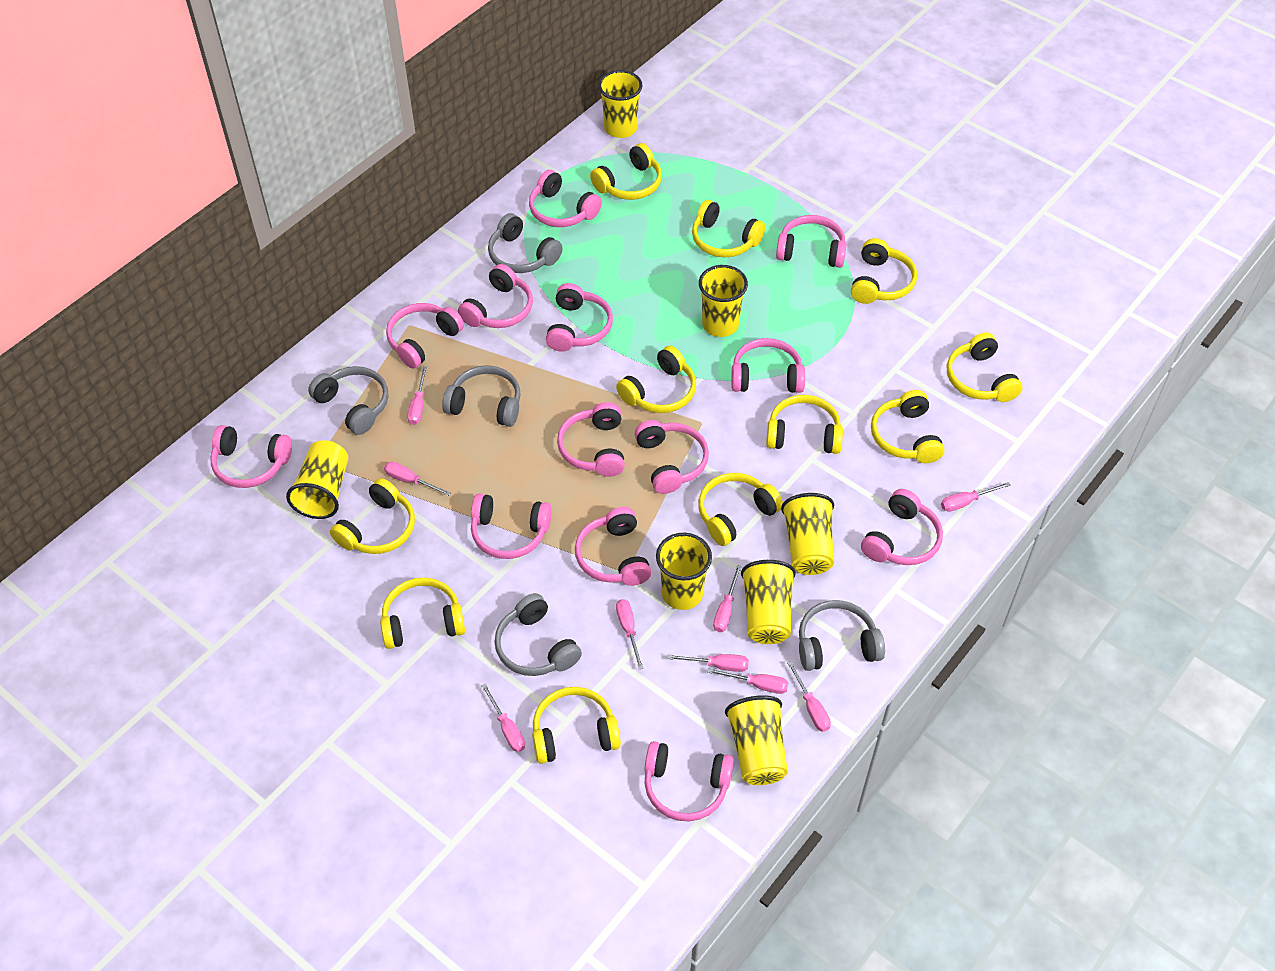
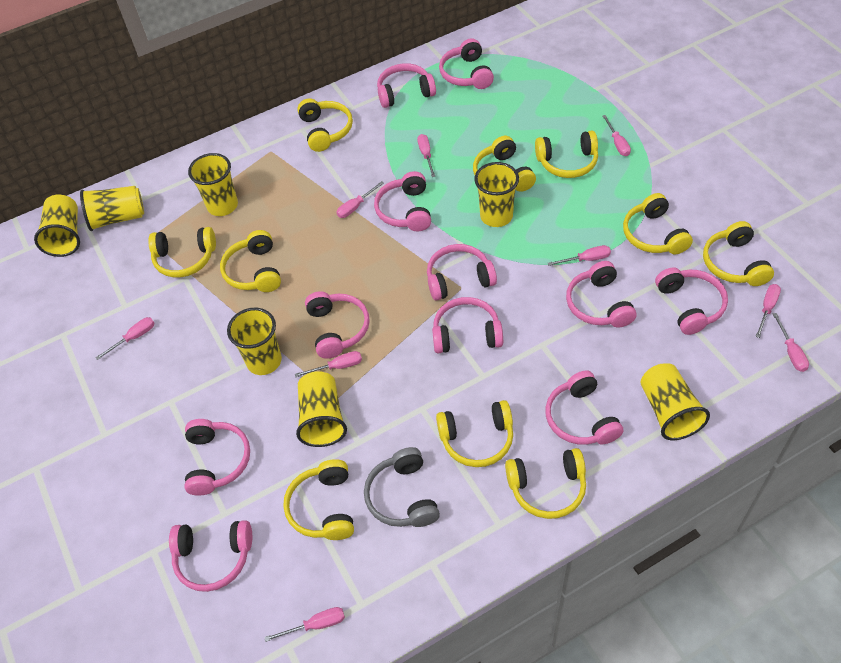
grey headphones: [308,366,388,435] [442,365,521,427] [488,213,563,273] [494,593,582,676] [799,600,885,671] = 5 -> [364,447,440,527] = 1
pink headphones: [210,425,292,488] [386,303,464,369] [458,264,533,328] [471,493,552,559] [529,170,602,227] [546,283,613,351] [557,402,625,477] [575,507,651,586] [635,420,709,494] [644,741,734,821] [731,338,805,393] [776,215,847,268] [861,489,943,565] = 13 -> [169,520,252,592] [185,419,250,496] [305,291,370,359] [374,171,431,231] [377,63,436,108] [427,244,497,301] [432,297,503,353] [439,38,494,89] [545,370,623,445] [566,261,637,327] [655,267,728,335] = 11
yellow headphones: [330,478,415,554] [380,578,465,649] [532,687,621,764] [590,143,662,200] [616,346,696,413] [692,200,765,258] [698,473,783,546] [766,395,843,454] [851,238,917,304] [871,390,945,463] [947,332,1023,402] = 11 -> [148,227,216,278] [220,230,281,292] [283,459,354,540] [297,98,353,152] [436,400,513,467] [473,136,536,192] [505,448,586,519] [535,131,598,178] [623,193,693,254] [703,221,774,286] = 10

